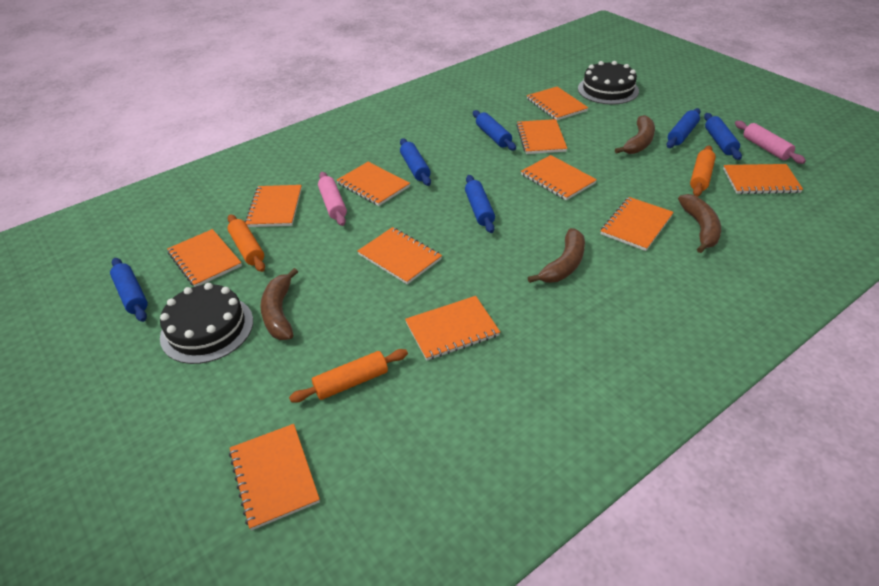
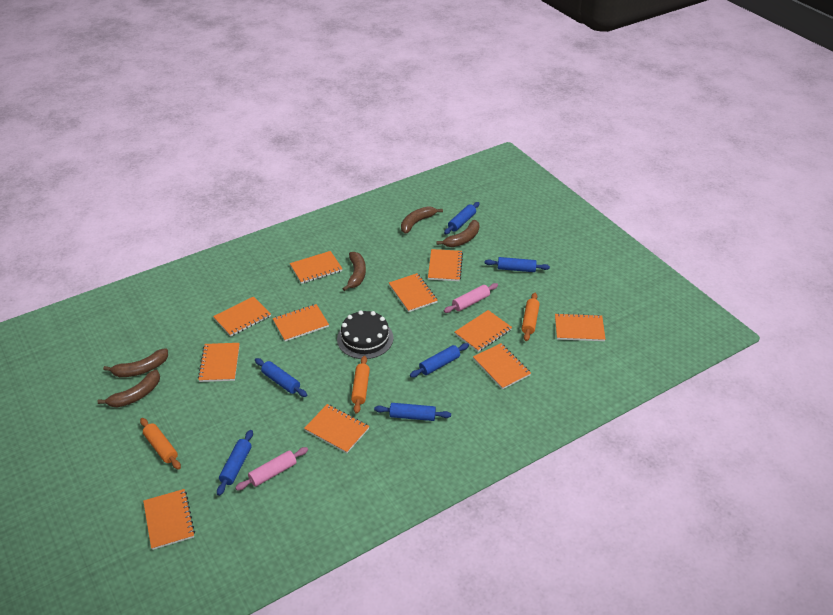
black cake: [160,283,253,364] [578,61,639,105] = 2 -> [337,310,394,359] = 1
brown banana: [260,268,298,340] [528,228,585,283] [615,115,655,154] [678,194,721,253] = 4 -> [97,370,160,408] [103,348,168,377] [342,252,366,291] [401,206,443,234] [436,220,479,247] = 5

